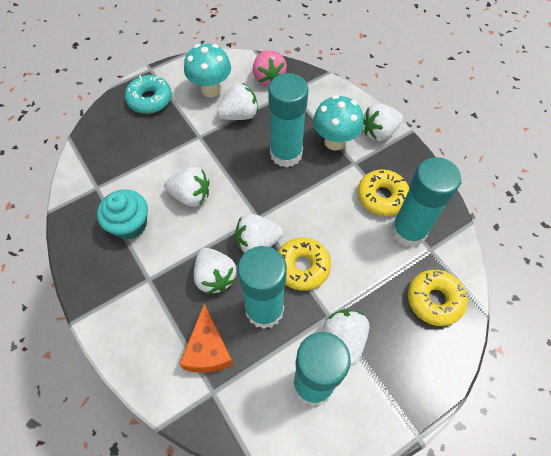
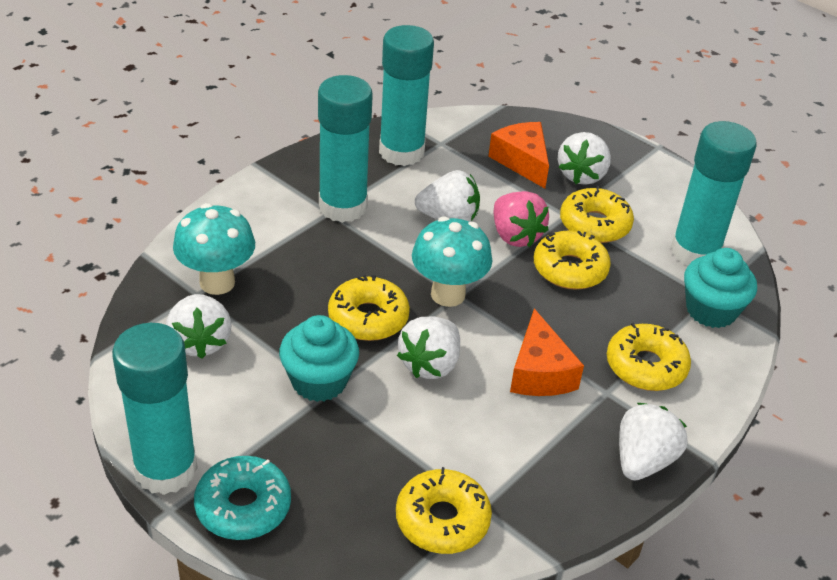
orange cheese: [179,303,234,373] = 1 -> [488,122,549,189] [510,309,584,396] = 2
turquoise cupcake: [97,190,148,240] = 1 -> [279,315,359,402] [684,248,757,328] = 2
white strawberry: [164,166,209,207] [194,248,237,294] [217,83,258,120] [235,214,284,254] [323,309,370,366] [363,103,403,141] = 6 -> [166,294,232,359] [397,317,460,379] [415,170,480,222] [558,132,611,185] [619,403,688,480] = 5
yellow donut: [278,237,331,291] [357,170,409,216] [408,270,468,326] = 3 -> [328,275,410,341] [396,467,492,554] [534,231,611,290] [560,186,634,243] [607,323,691,391] = 5

